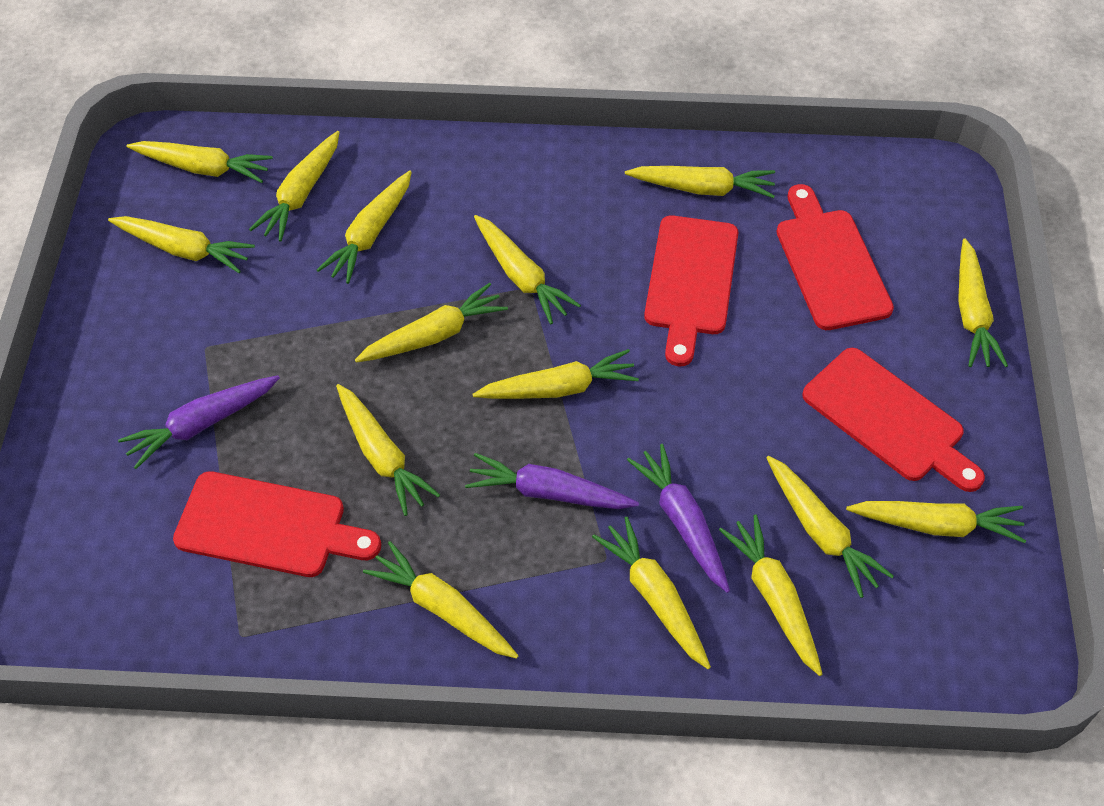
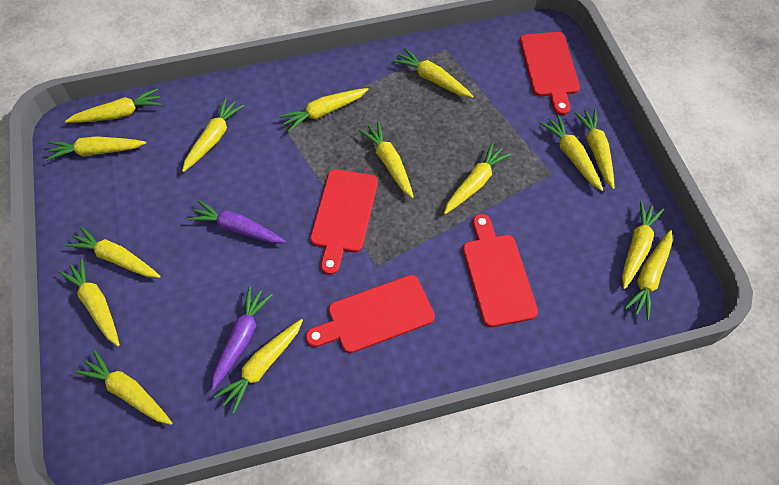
purple carrot: [118,375,280,469] [465,453,639,509] [627,444,730,593] = 3 -> [187,200,286,244] [211,286,273,390] = 2

